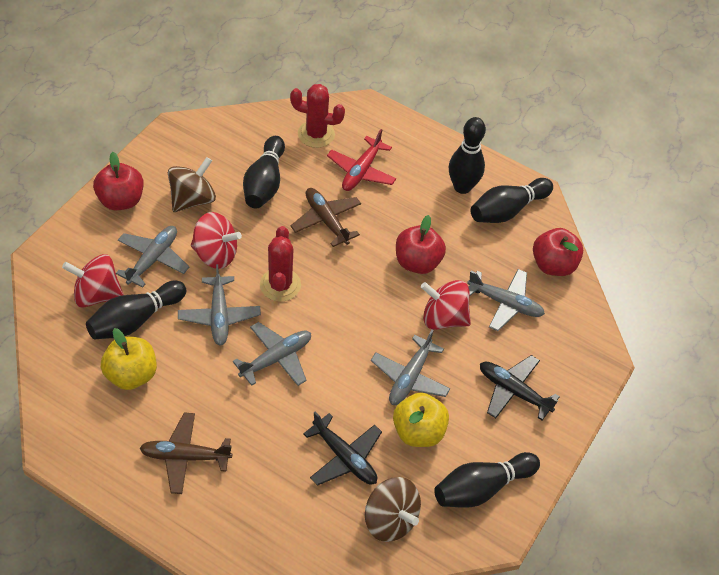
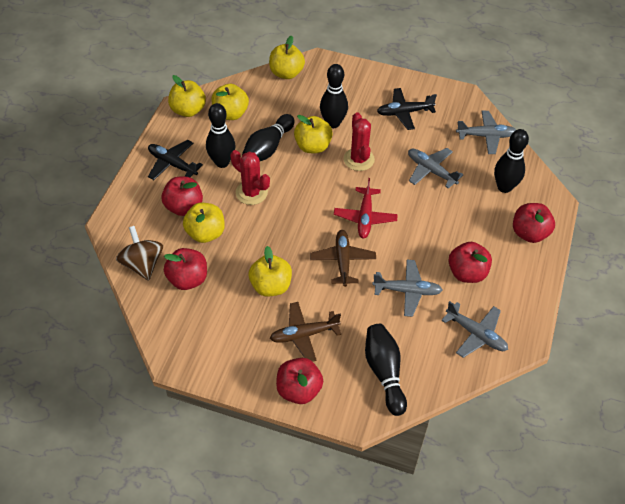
brown spinning top: [168,157,216,212] [365,477,421,542] = 2 -> [116,226,163,281] = 1
grey plane: [116,226,189,288] [178,264,261,346] [233,322,311,386] [371,330,450,405] [467,269,545,331] = 5 -> [372,260,443,317] [408,148,464,189] [441,301,508,358] [456,111,516,154] = 4
red apple: [93,152,144,210] [396,215,446,274] [533,228,583,276] = 3 -> [161,176,203,216] [164,248,207,290] [276,358,323,404] [448,242,492,283] [513,203,555,243] = 5
red spinning top: [62,254,124,307] [191,212,242,269] [421,280,471,330] = 3 -> none = 0
yellow apple: [101,328,157,390] [393,393,449,447] = 2 -> [168,75,206,117] [183,203,225,243] [211,84,249,120] [249,246,292,297] [269,36,305,79] [294,115,333,153] = 6

